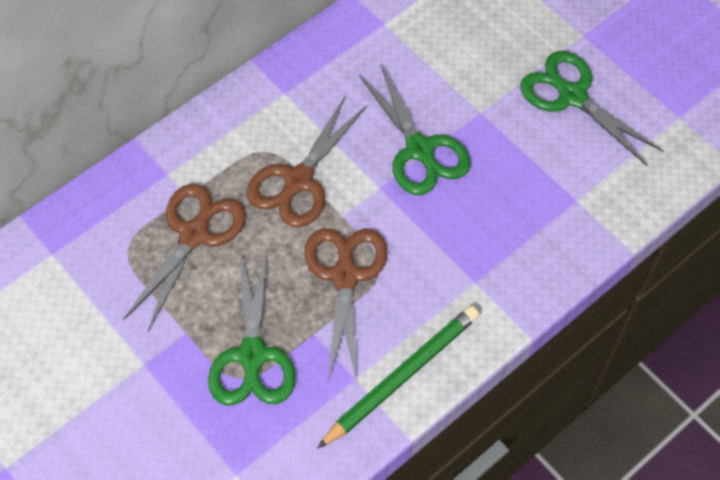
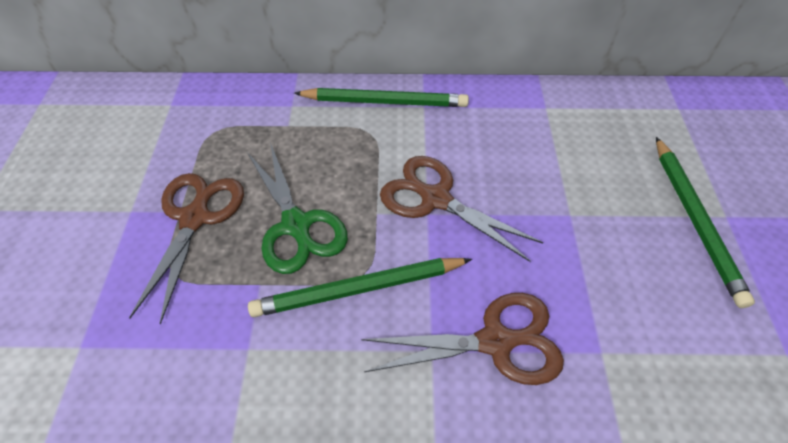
green pencil: [318,306,479,448] = 1 -> [248,258,472,317] [294,88,469,107] [656,137,755,308] = 3
green scissors: [208,249,296,405] [358,65,471,195] [520,51,664,166] = 3 -> [247,142,348,274] = 1

